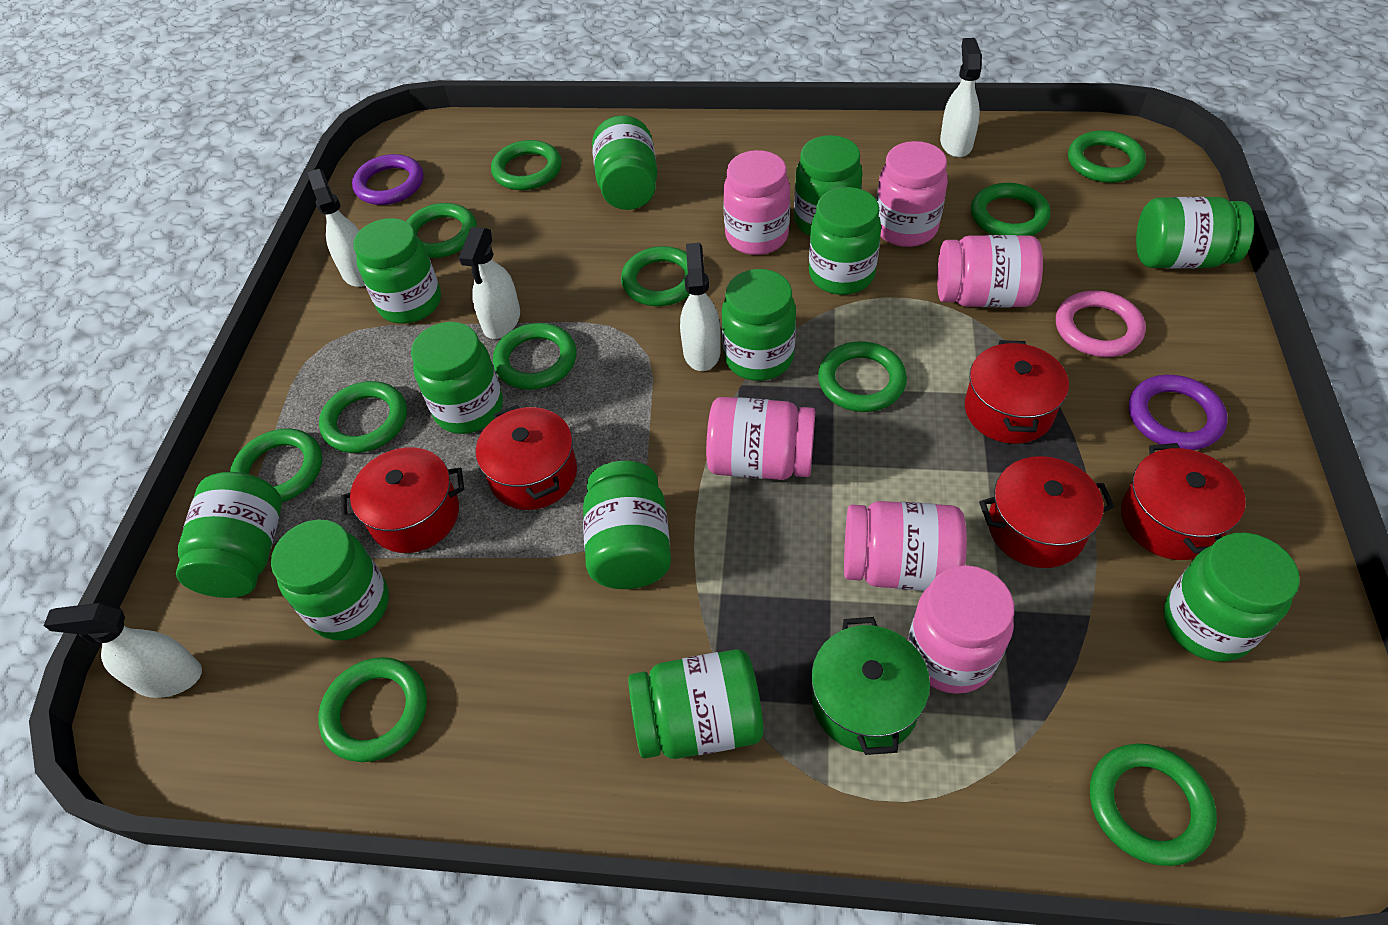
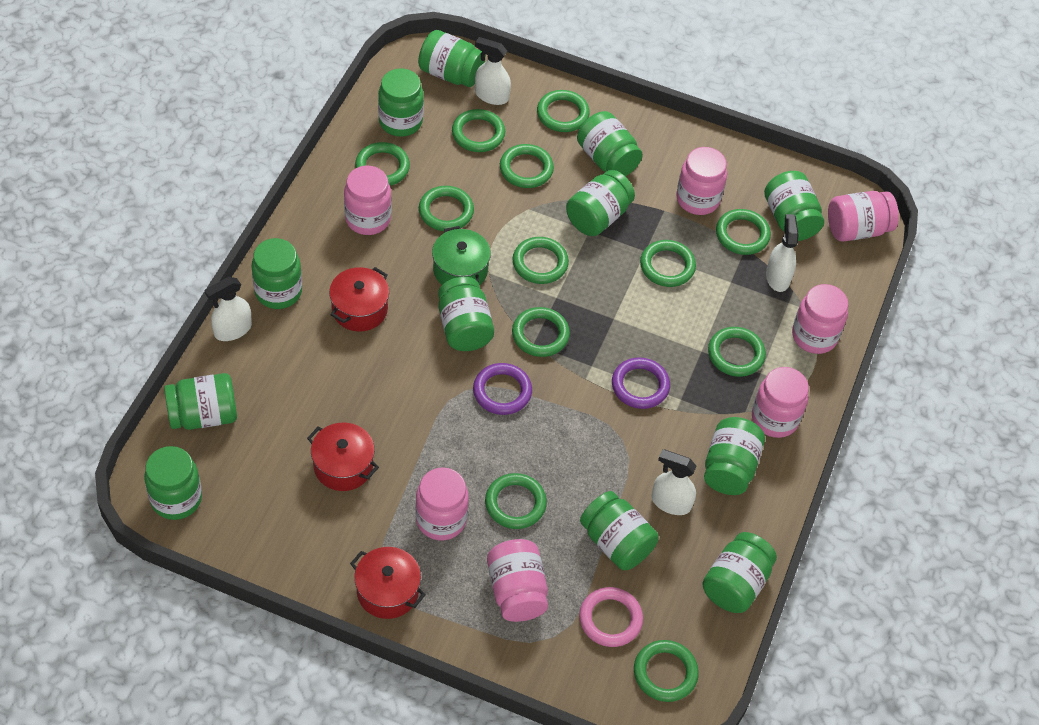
green ring: [230,429,322,502] [318,657,427,762] [319,381,407,453] [406,203,477,258] [491,140,562,190] [493,323,577,390] [621,246,690,306] [818,341,907,412] [971,183,1051,236] [1068,130,1146,183] [1090,744,1217,866] = 11 -> [355,142,410,186] [419,186,474,231] [452,109,505,152] [485,473,547,529] [500,144,554,188] [512,237,569,284] [512,307,570,357] [537,90,590,132] [634,640,699,702] [640,240,696,287] [708,327,766,377] [716,209,771,255] = 12
pink jar: [706,397,816,480] [723,150,790,255] [844,501,967,591] [876,141,948,247] [908,565,1014,694] [937,235,1043,308] = 6 -> [344,166,391,235] [415,467,469,540] [487,539,548,622] [676,147,727,215] [752,367,809,438] [792,284,848,354] [828,191,899,241] = 7
red pot: [341,447,464,553] [476,405,577,510] [965,340,1069,444] [979,456,1115,568] [1121,443,1246,560] = 5 -> [307,423,379,491] [329,267,389,332] [350,547,426,619] = 3
white spray bottle: [43,603,202,698] [307,169,365,287] [459,227,520,339] [680,243,721,371] [940,38,982,157] = 5 -> [205,277,252,341] [475,37,511,105] [652,449,697,515] [766,214,799,292] = 4

